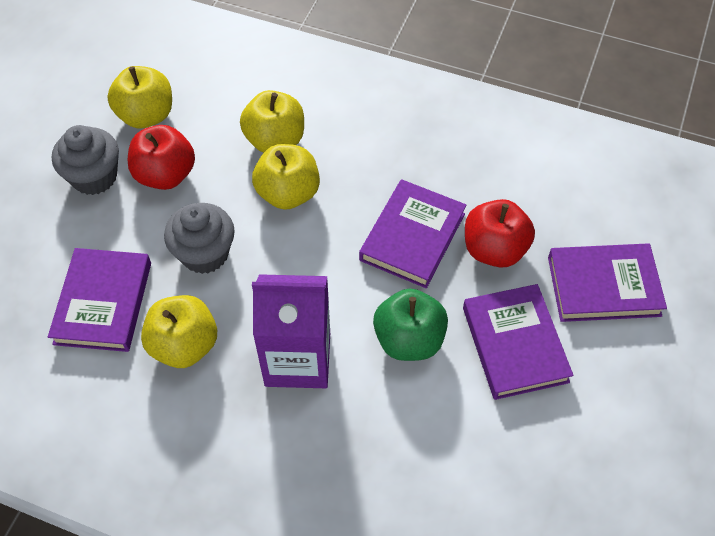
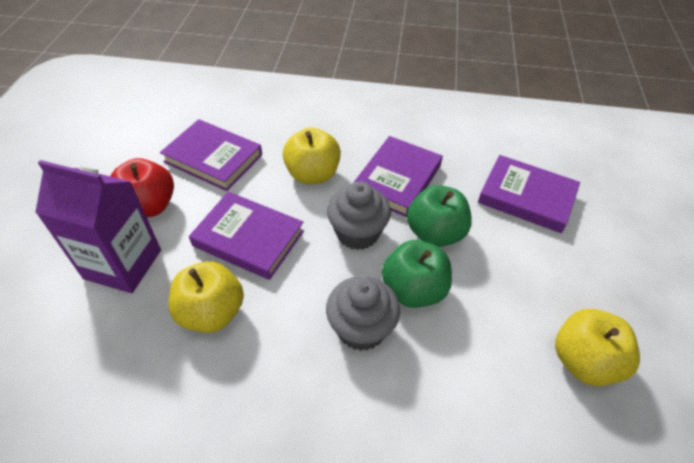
green apple: [373,288,448,361] = 1 -> [382,240,452,308] [407,185,472,247] = 2
red apple: [128,125,195,190] [465,199,535,268] = 2 -> [111,158,174,217] = 1
yellow apple: [107,66,172,128] [141,295,217,368] [240,90,304,153] [252,144,320,210] = 4 -> [169,261,244,333] [283,127,341,184] [555,309,640,386] = 3

